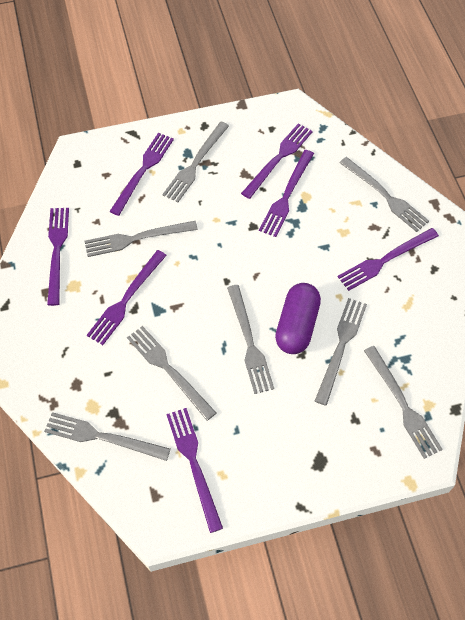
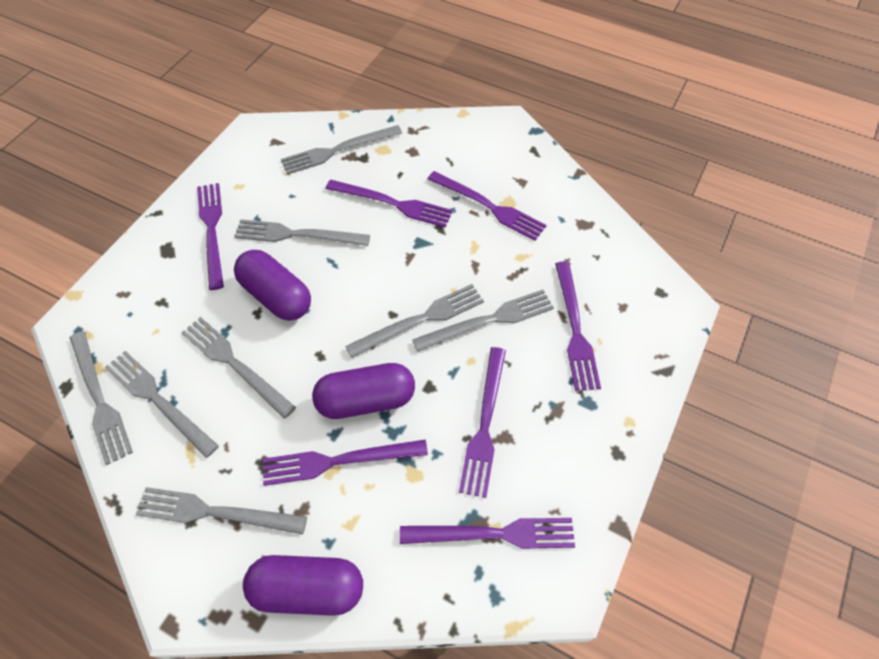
purple capsule: [275,283,321,354] = 1 -> [234,250,311,321] [243,555,363,616] [312,363,415,419] = 3

